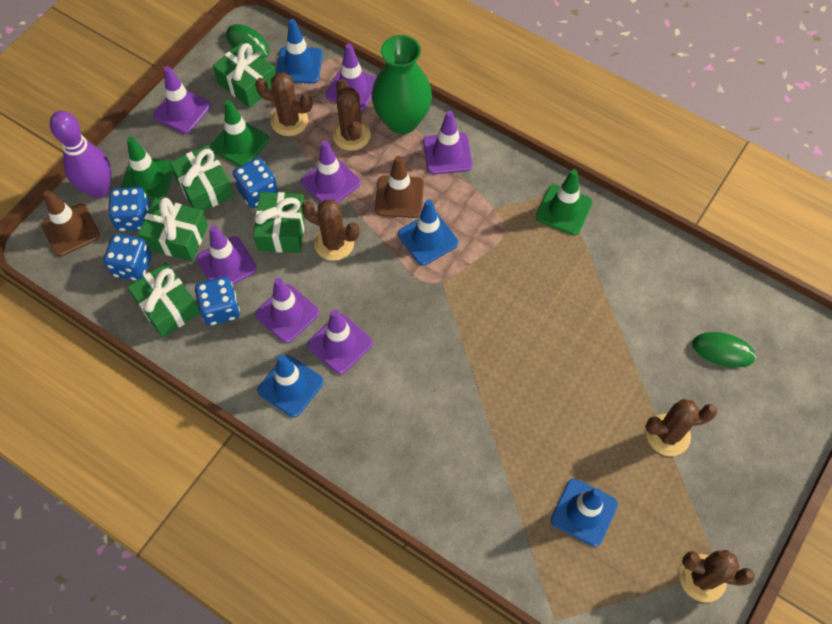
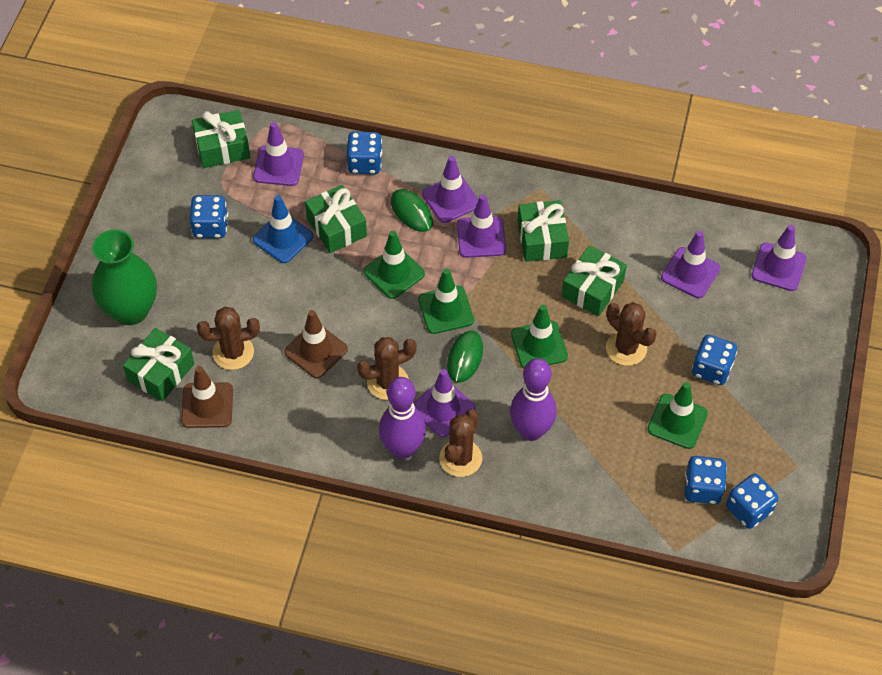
blue dice: [103,234,151,281] [108,187,150,232] [194,277,240,326] [233,158,278,208] = 4 -> [190,195,228,238] [347,131,382,174] [684,456,727,504] [692,335,737,385] [726,474,778,529] = 5
blue traffic cone: [257,354,324,417] [276,19,323,84] [398,199,458,266] [551,479,618,547] = 4 -> [253,195,314,263] = 1
brown cactus: [255,72,313,136] [301,199,360,261] [333,79,371,151] [645,399,717,456] [680,550,755,602] = 5 -> [197,307,260,370] [357,337,417,400] [439,409,482,477] [606,302,657,366] = 4
green traffic cone: [121,137,173,200] [210,100,269,167] [536,169,593,235] = 3 -> [364,231,425,299] [418,268,474,334] [511,305,568,369] [647,382,708,449] = 4
purple bowling pin: [50,111,111,198] = 1 -> [379,377,426,459] [510,358,557,441] = 2
purple traffic cone: [153,66,211,134] [196,225,257,284] [255,278,319,343] [301,140,361,203] [308,310,373,374] [325,43,377,111] [423,111,473,175] = 7 -> [253,122,304,186] [414,369,476,437] [422,156,479,223] [457,194,506,258] [661,231,720,298] [751,225,806,291] = 6

